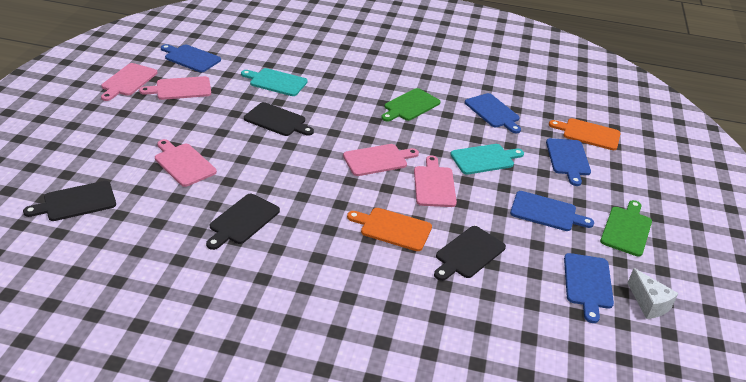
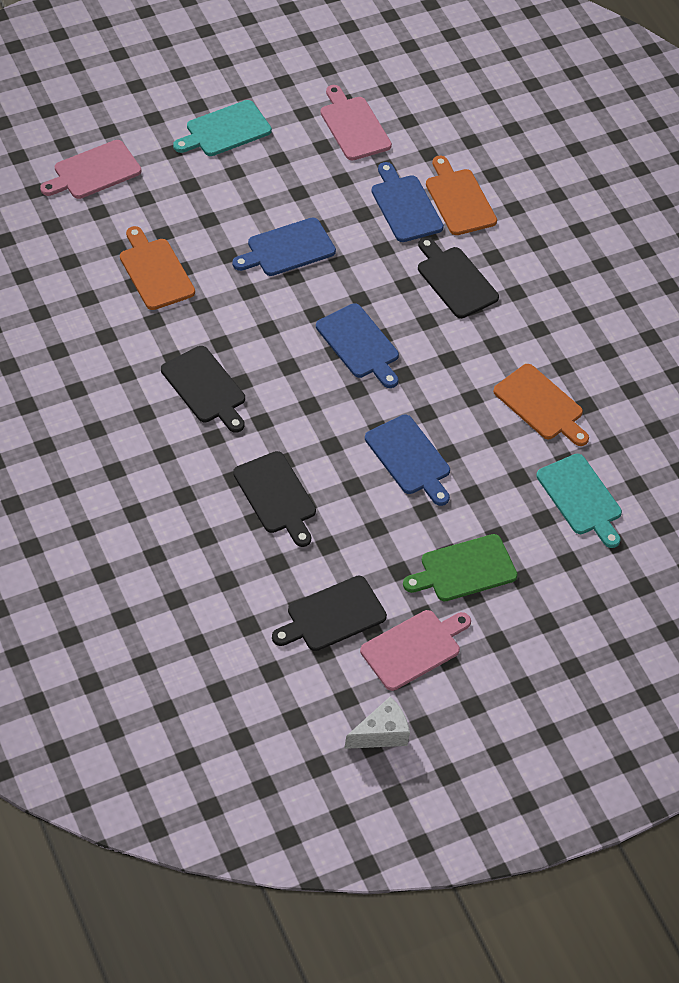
blue cutting board: [161,44,221,72] [465,93,521,133] [510,191,594,231] [546,138,591,186] [564,253,614,323] = 5 -> [232,217,336,276] [316,303,399,388] [365,414,450,506] [371,162,444,242] = 4
green cutting board: [381,88,440,122] [600,200,652,257] = 2 -> [403,534,518,601] = 1
orange cutting board: [347,208,432,251] [549,118,621,150] = 2 -> [120,226,195,310] [426,156,497,235] [493,364,589,446] = 3
pink cutting board: [101,63,158,101] [139,76,211,100] [155,139,217,187] [343,144,419,176] [414,155,457,207] = 5 -> [40,140,142,199] [320,85,392,161] [360,610,471,691] = 3

